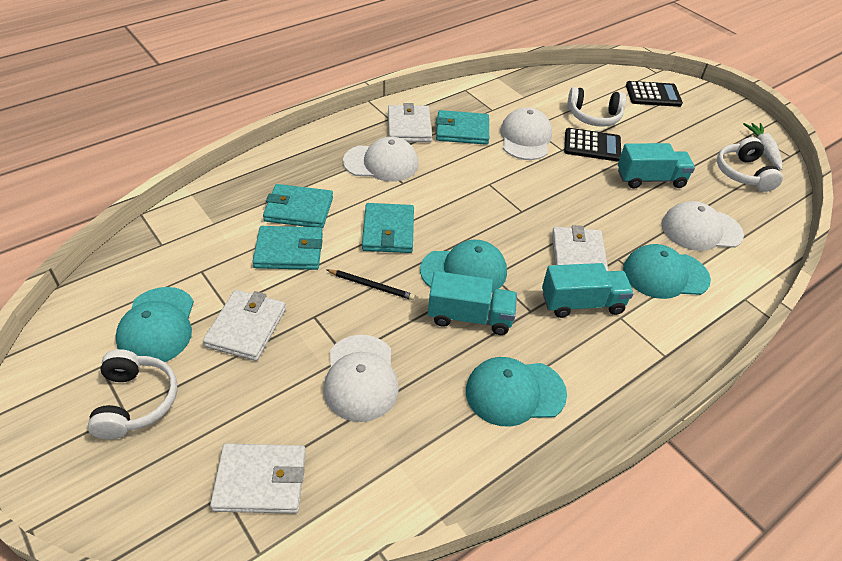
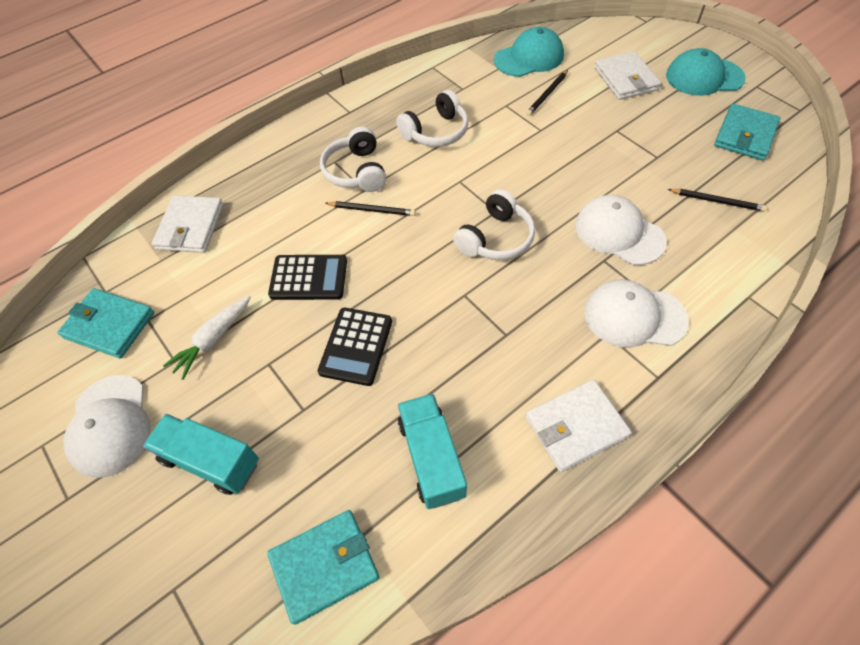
black pencil: [326,269,415,300] = 1 -> [325,201,416,216] [526,70,568,116] [668,189,767,212] = 3
turquoise cap: [115,287,194,366] [420,240,507,292] [466,357,567,427] [623,244,711,299] = 4 -> [494,27,564,77] [666,48,746,96] = 2
turquoise truck: [428,271,517,335] [542,263,634,318] [618,143,695,189] = 3 -> [143,414,259,495] [398,394,467,509] = 2
turquoise wallet: [252,226,323,270] [263,184,333,228] [362,203,414,253] [436,110,489,145] = 4 -> [57,288,154,359] [267,510,380,625] [714,104,780,160] = 3
white cap: [323,335,399,422] [343,137,419,182] [500,108,552,160] [662,201,744,251] = 4 -> [63,375,151,478] [575,195,667,265] [584,280,689,348] = 3
white wallet: [203,290,286,361] [210,444,306,513] [388,103,432,142] [552,225,608,271] = 4 -> [152,195,224,253] [525,379,632,472] [594,51,661,100] = 3

